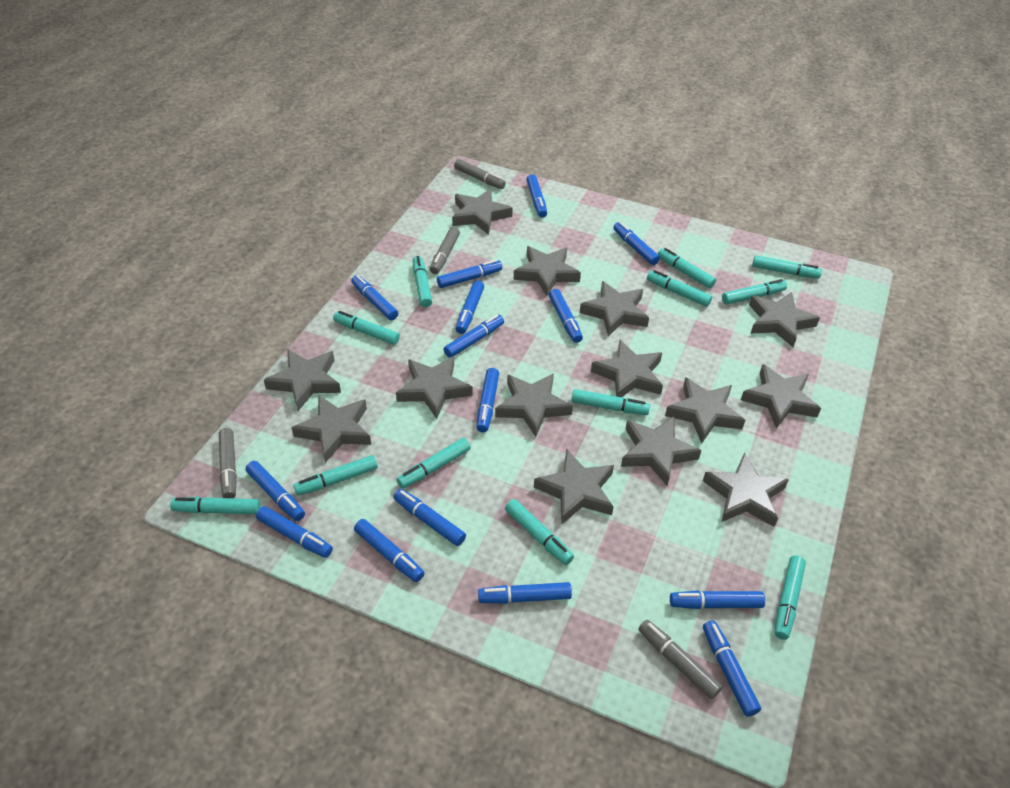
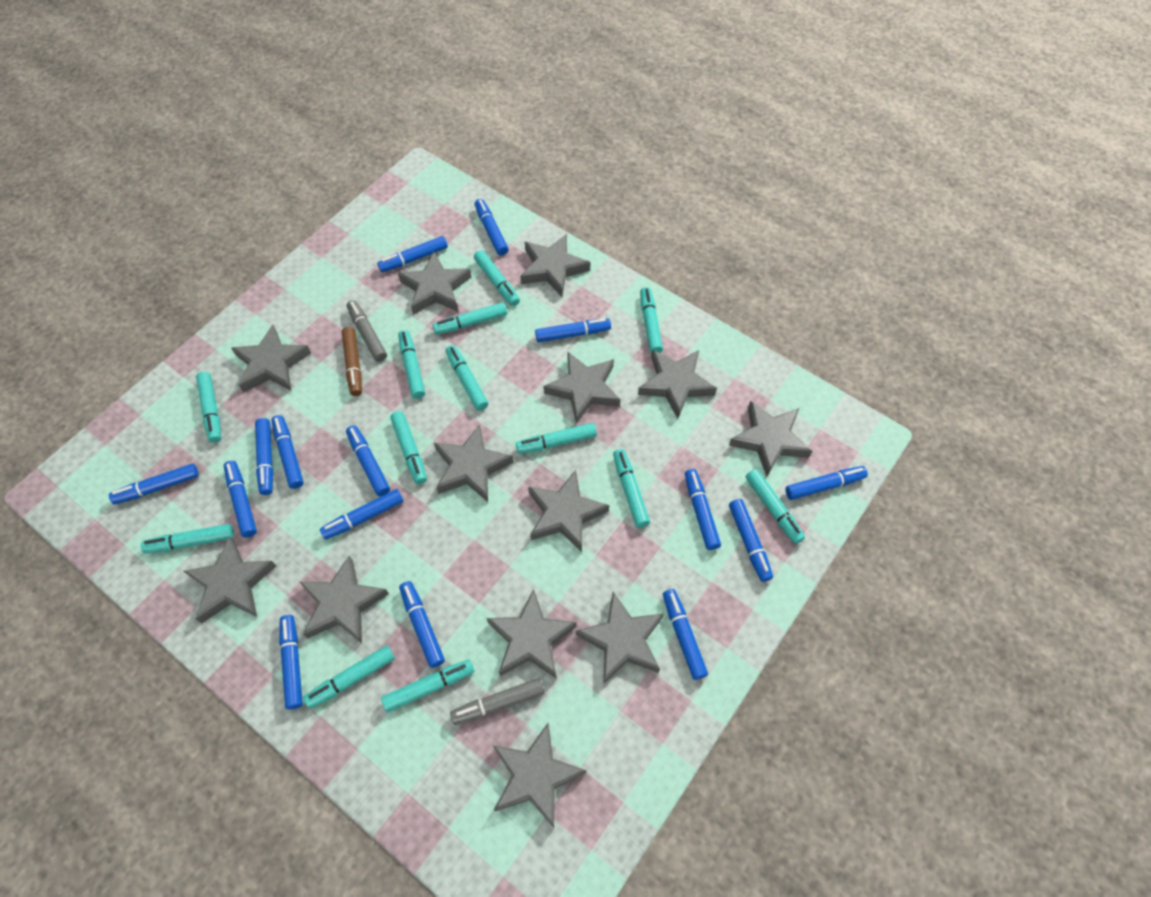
brown marker: none = 0 -> [342,327,362,396] = 1
grey marker: [219,428,237,498] [430,227,460,274] [454,159,506,189] [638,620,723,699] = 4 -> [347,300,387,362] [450,678,545,725] = 2
grey star: [264,349,341,411] [291,395,371,463] [396,356,473,419] [452,189,513,235] [495,373,573,437] [514,246,581,296] [534,449,614,524] [580,281,649,336] [591,339,663,397] [621,417,702,486] [665,377,745,443] [703,452,789,527] [741,364,821,429] [749,292,820,347] = 14 -> [183,536,276,624] [231,324,311,392] [300,556,389,643] [398,252,471,315] [434,424,514,502] [486,589,577,679] [493,723,586,827] [520,234,590,297] [528,470,609,552] [544,351,621,424] [576,592,664,684] [638,350,717,419] [729,401,812,477] = 13
turquoise marker: [170,497,260,514] [294,455,378,496] [333,311,400,345] [397,438,471,489] [413,256,432,307] [505,499,574,565] [571,389,650,415] [647,270,712,307] [658,248,716,288] [722,279,787,305] [752,255,822,279] [774,556,806,640] = 12 -> [141,524,234,554] [196,372,221,443] [303,645,395,709] [381,659,474,712] [390,411,427,484] [398,330,425,399] [433,302,507,335] [445,345,489,411] [474,250,520,306] [516,423,597,454] [613,449,650,528] [640,287,663,353] [746,469,805,544] = 13

